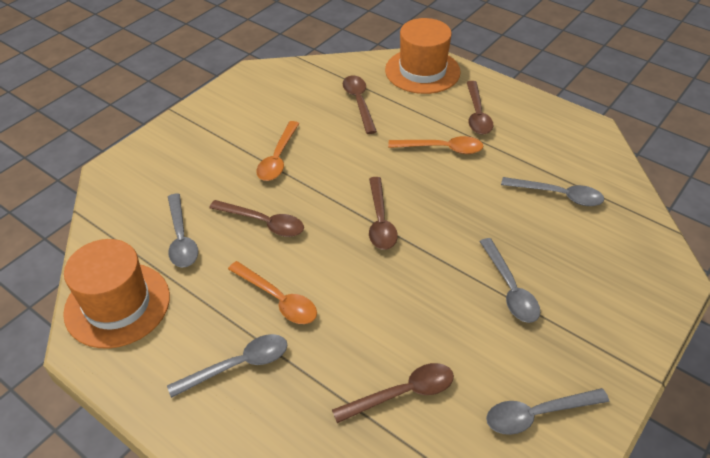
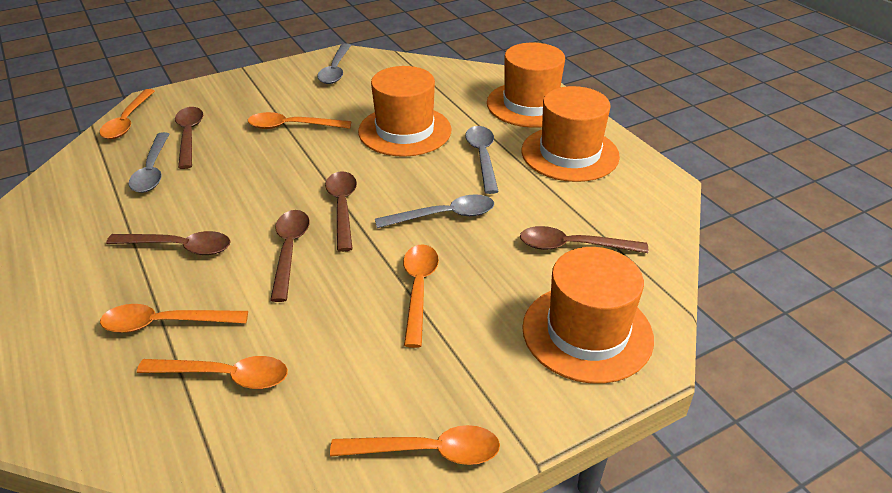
grey spoon: [167,334,287,398] [168,194,198,267] [479,238,540,323] [486,388,609,435] [501,177,604,206] = 5 -> [129,132,169,193] [317,43,351,84] [375,194,494,228] [465,126,499,194] = 4
orange hat: [63,239,170,349] [385,18,461,94] = 2 -> [358,66,452,157] [487,43,565,128] [521,86,620,182] [522,247,654,384] = 4
orange spoon: [228,261,317,324] [256,121,299,181] [388,136,483,154] = 3 -> [99,89,155,139] [100,304,248,333] [137,356,288,389] [248,112,351,129] [330,425,500,465] [403,244,439,348] = 6

